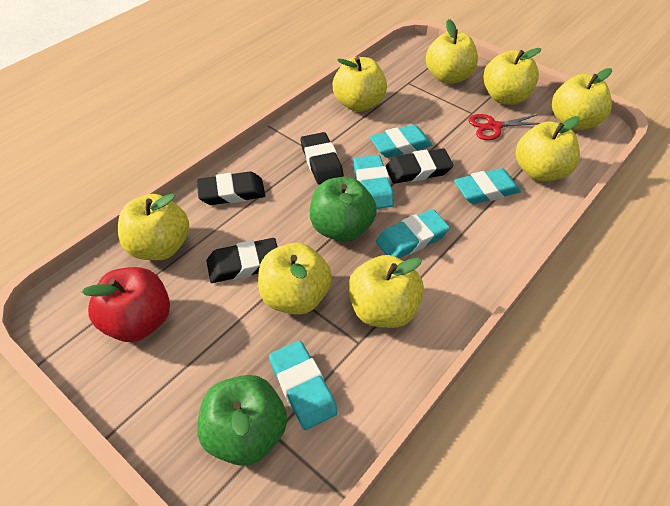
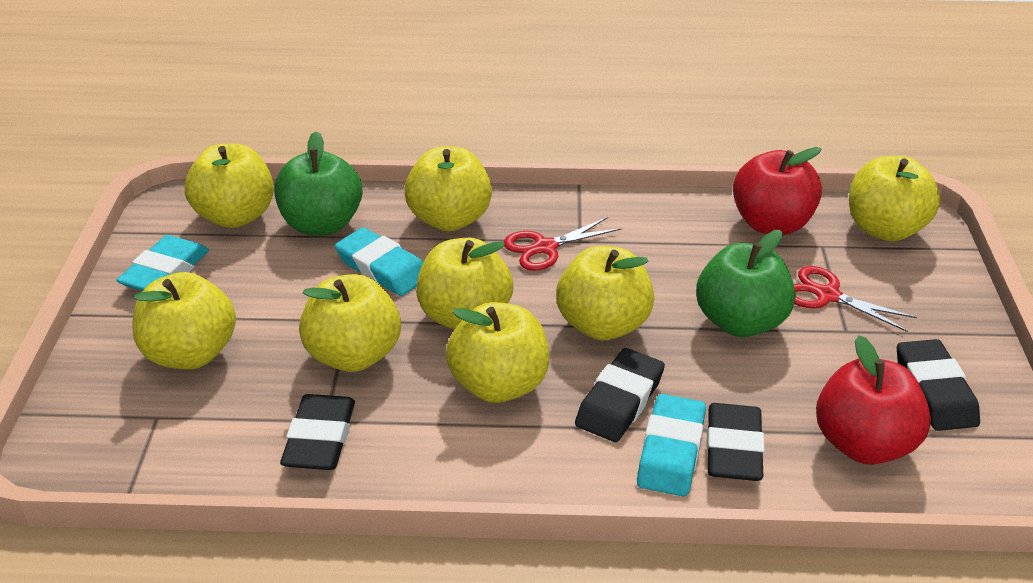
red apple: [82,267,170,342] = 1 -> [733,147,822,235] [816,335,931,465] = 2
red scissors: [468,114,540,140] = 1 -> [503,217,622,271] [794,266,917,332] = 2
turquoise eraser: [269,341,338,430] [353,155,394,209] [370,125,432,158] [376,209,450,258] [454,168,521,204] = 5 -> [116,235,209,291] [335,227,423,296] [637,394,706,497] = 3

